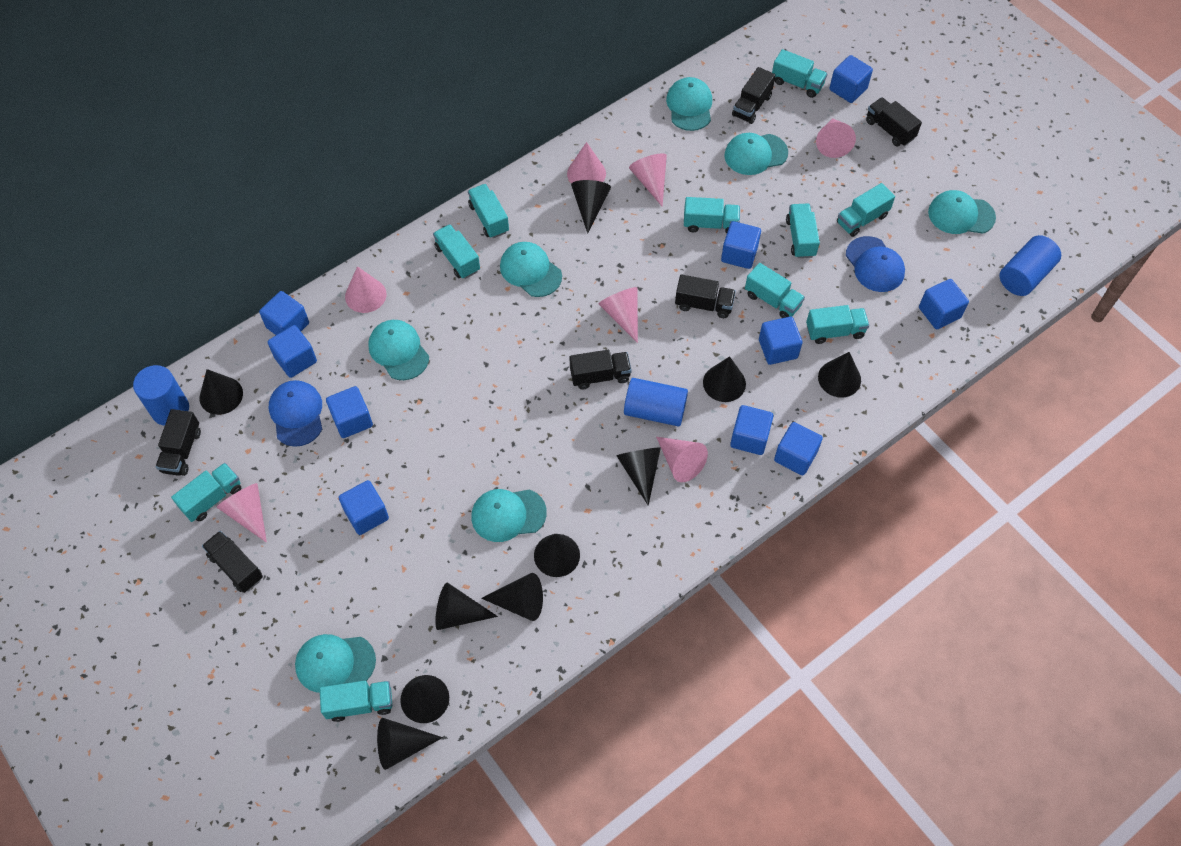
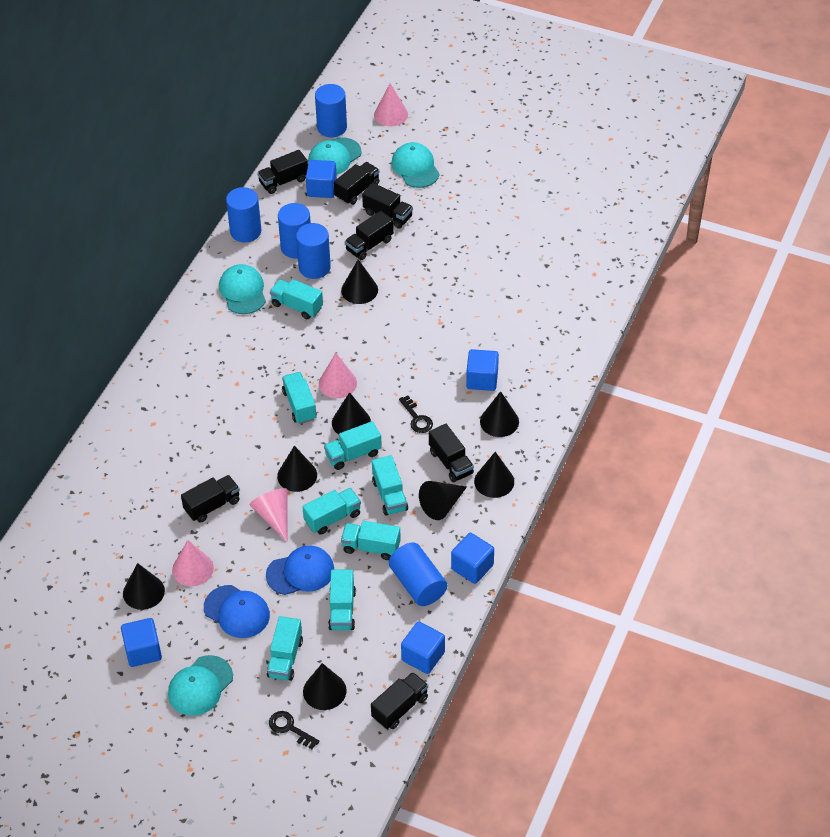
black cone: [200,369,243,415] [377,718,443,770] [400,675,449,723] [435,582,498,630] [481,573,543,621] [534,534,580,577] [571,180,611,234] [616,447,661,506] [703,356,746,402] [818,352,861,398] = 10 -> [123,563,165,610] [277,446,317,492] [303,663,347,710] [332,392,371,435] [341,259,378,304] [419,481,467,520] [474,452,514,498] [480,391,519,437] = 8
black key: none = 0 -> [269,711,320,749] [399,395,433,433] = 2
black truck: [156,409,201,476] [202,531,263,593] [570,350,632,390] [675,275,736,318] [732,67,775,124] [866,97,922,146] = 6 -> [181,475,240,523] [257,150,308,194] [334,162,380,205] [345,211,394,260] [362,183,413,228] [371,672,428,729] [429,424,474,483] = 7
blue cube: [259,291,309,335] [268,325,317,378] [326,386,373,438] [339,480,389,535] [721,221,761,269] [730,405,774,455] [759,317,803,365] [774,422,823,476] [830,55,873,103] [919,279,969,329] = 10 -> [121,618,162,667] [306,160,337,198] [401,621,445,674] [451,533,494,584] [466,349,499,391] = 5
blue cylinder: [133,365,189,426] [624,378,688,427] [999,235,1061,296] = 3 -> [226,187,261,242] [278,203,311,259] [296,223,331,279] [315,84,347,137] [389,543,447,606] = 5
pink cone: [217,483,267,543] [345,266,387,313] [567,142,606,184] [599,287,638,343] [629,153,667,207] [656,437,708,482] [816,118,856,158] = 7 -> [172,540,214,586] [250,488,288,542] [319,353,357,398] [374,83,408,126] = 4
turquoise cap: [295,634,376,693] [368,320,429,380] [471,489,547,542] [500,242,562,297] [666,77,712,131] [724,133,788,175] [928,190,996,234] = 7 -> [168,655,233,716] [219,264,266,314] [308,137,362,175] [392,142,440,188] = 4
turquoise truck: [171,463,241,522] [320,681,392,722] [433,224,480,279] [468,184,509,238] [684,197,740,233] [745,263,805,318] [772,49,827,98] [786,203,820,258] [806,305,869,344] [837,183,895,237] = 10 -> [267,616,303,681] [270,279,323,319] [282,372,317,424] [302,488,361,535] [324,421,382,470] [328,570,356,630] [341,521,401,560] [372,455,408,516] = 8

